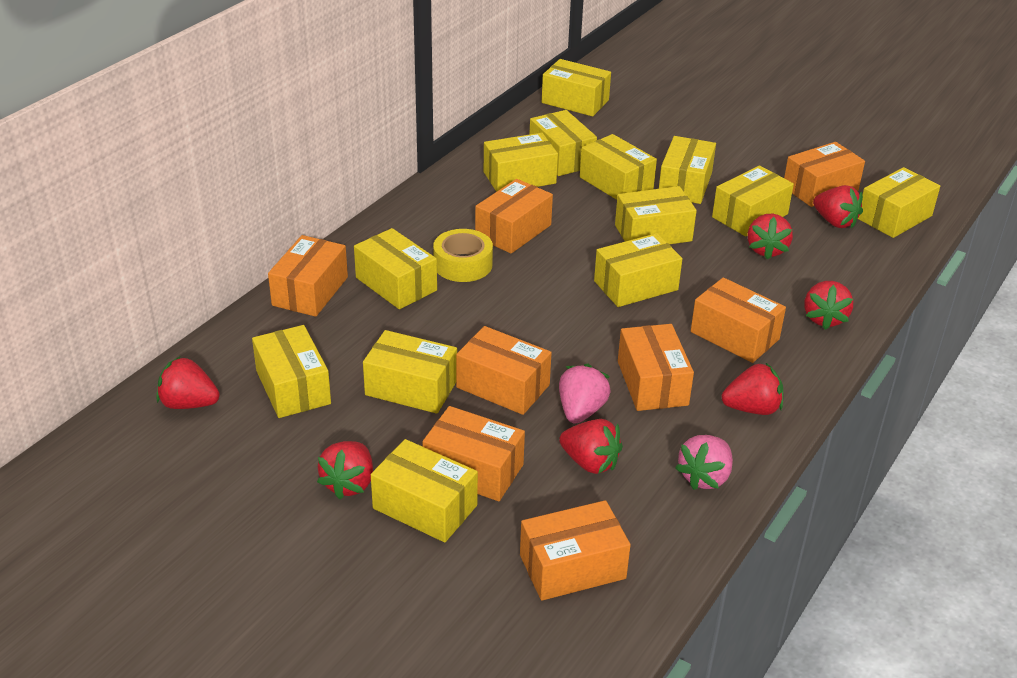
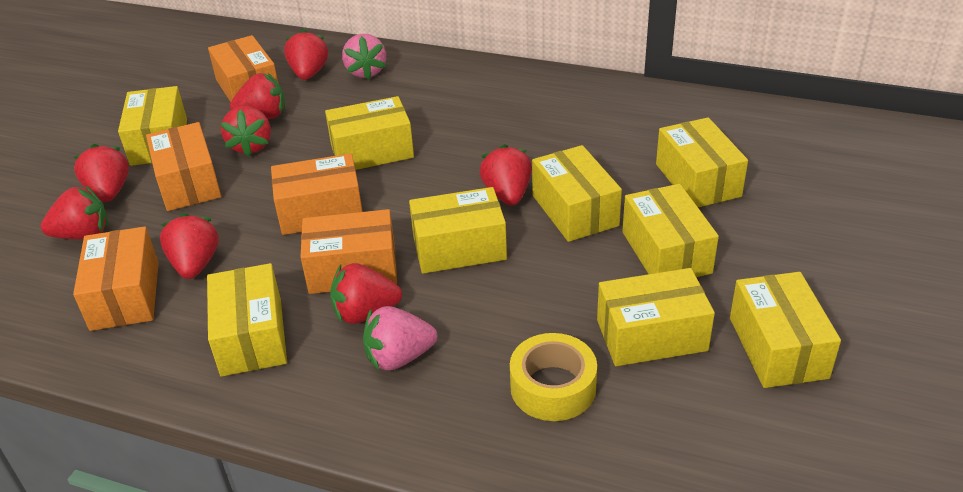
orange box: [268,235,348,317] [423,406,525,501] [456,326,552,415] [475,179,553,254] [520,500,631,601] [618,324,694,411] [691,277,786,363] [784,142,865,207] = 8 -> [73,226,159,331] [146,122,221,211] [208,35,278,102] [271,153,363,235] [301,209,397,294] = 5
red strawberry: [156,357,220,409] [317,441,373,499] [559,419,623,474] [721,363,783,415] [748,214,793,260] [804,281,853,330] [813,185,863,228] = 7 -> [41,186,109,239] [74,144,129,202] [160,213,219,279] [221,106,271,157] [230,73,285,119] [284,29,328,80] [330,263,402,324] [479,144,532,206] = 8
yellow box: [252,325,331,418] [354,228,437,309] [363,330,457,414] [371,439,478,542] [484,133,558,192] [529,110,597,176] [542,59,611,116] [580,134,657,200] [594,233,682,307] [615,186,697,244] [659,136,716,204] [712,166,794,236] [858,167,940,238] = 13 -> [118,86,187,166] [207,263,287,377] [325,96,414,170] [409,187,507,274] [532,145,622,242] [597,268,715,366] [622,184,719,277] [656,117,748,207] [730,272,841,388] = 9

